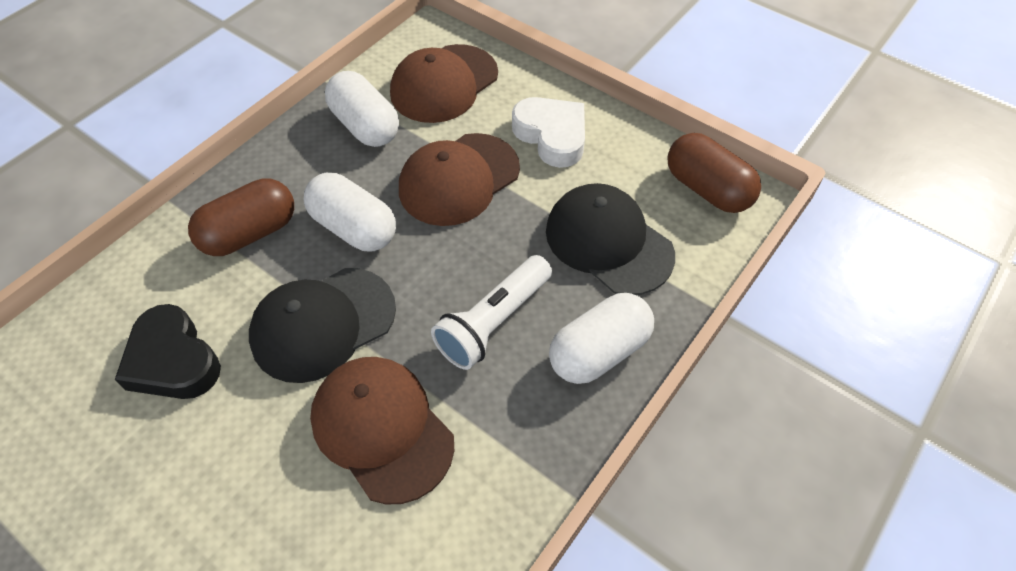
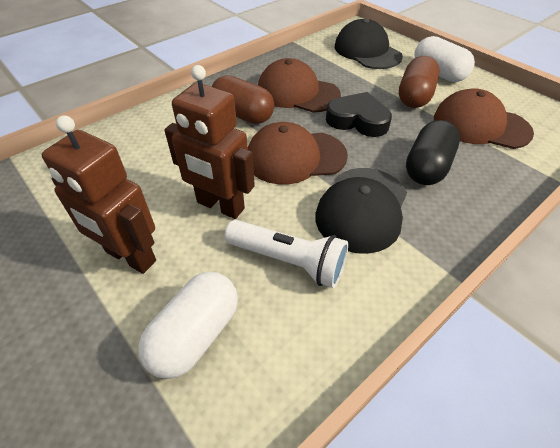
black capsule: none = 0 -> [406,120,460,185] = 1
brown robot: none = 0 -> [42,115,156,274] [164,65,255,219] = 2
white capsule: [304,173,396,251] [325,71,399,147] [549,293,654,384] = 3 -> [138,272,238,379] [414,36,475,82] = 2
white heart: [512,97,585,168] = 1 -> none = 0

